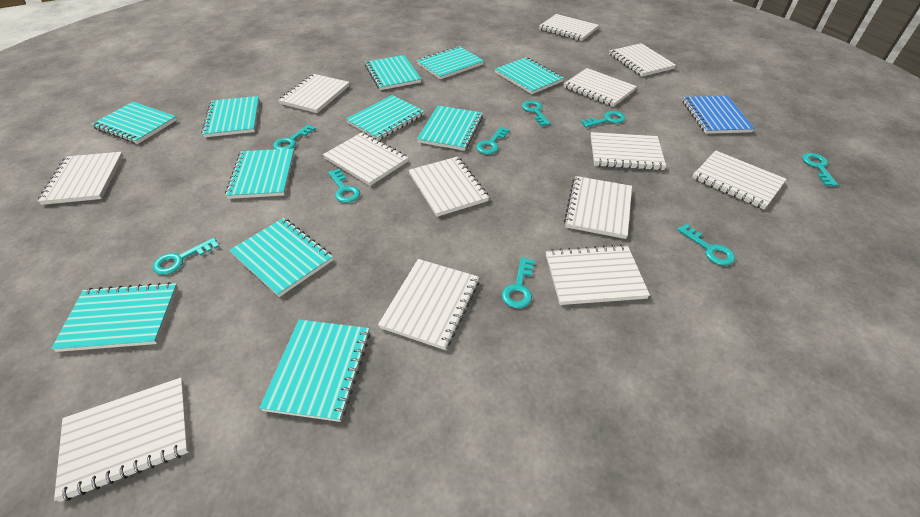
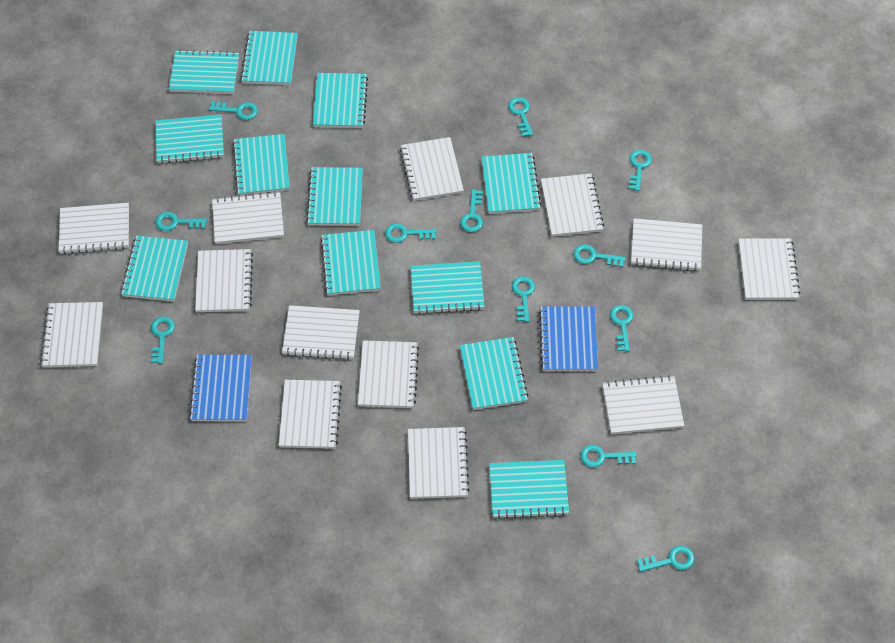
blue notebook: [682,96,755,134] = 1 -> [189,355,252,421] [539,307,598,371] = 2
turquoise key: [152,238,219,275] [273,125,316,149] [328,169,360,203] [476,127,510,154] [502,257,535,308] [522,100,551,126] [581,111,626,128] [677,224,735,266] [802,153,838,186] = 9 -> [151,316,175,364] [155,212,207,231] [209,101,258,120] [385,223,437,243] [460,189,483,232] [508,97,533,137] [512,276,535,322] [573,244,626,267] [580,445,637,467] [610,305,634,352] [628,150,652,191] [637,546,695,572] = 12
turquoise notebook: [51,282,178,352] [92,102,177,144] [201,96,259,137] [225,148,294,199] [229,218,333,297] [260,320,370,422] [346,95,424,140] [365,55,421,90] [417,46,484,79] [417,106,483,151] [495,57,564,94] = 11 -> [121,236,188,301] [156,115,224,164] [169,50,239,94] [232,134,290,195] [241,31,298,85] [306,167,363,226] [313,73,368,128] [320,230,381,295] [410,261,485,314] [460,337,528,410] [481,153,541,214] [489,460,569,519] = 12

